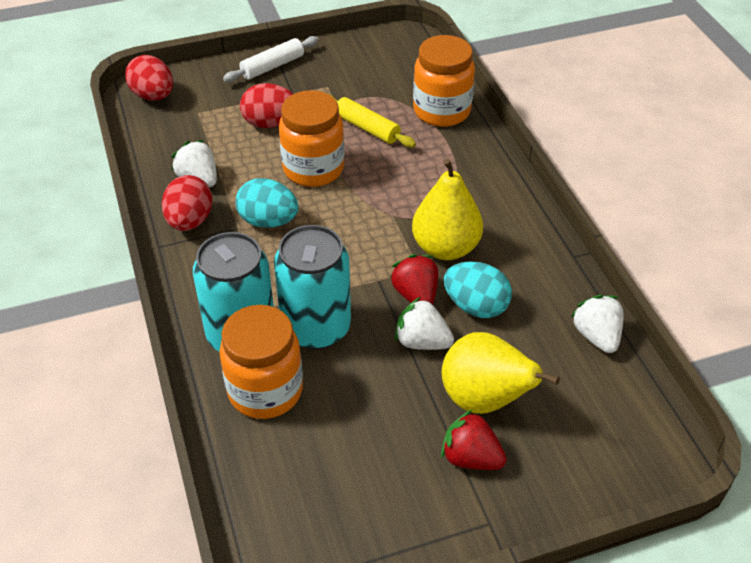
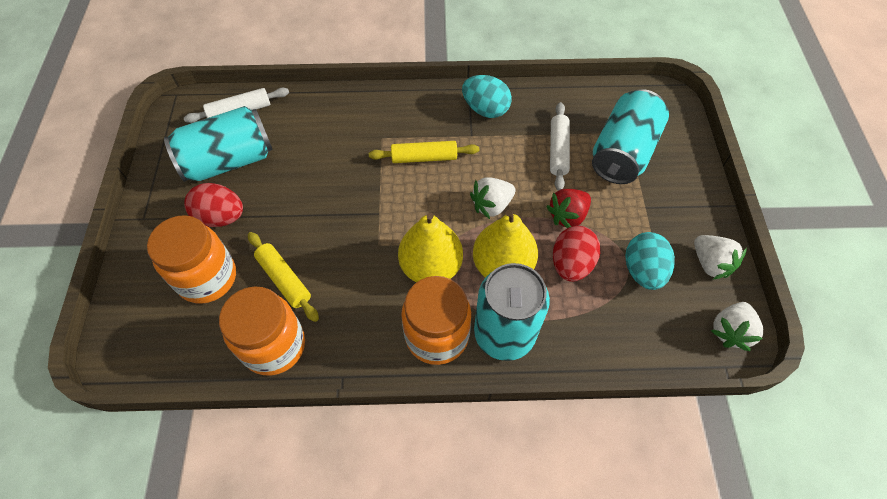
red egg: [125,55,173,101] [162,175,212,231] [240,83,293,128] = 3 -> [184,183,243,227] [553,226,600,282] = 2
red strawberry: [390,254,438,305] [441,410,507,470] = 2 -> [546,189,591,228] = 1
turquoise can: [193,232,274,352] [274,225,351,350] = 2 -> [164,106,273,182] [474,263,550,361] [592,89,669,184] = 3
white rolling pin: [223,36,319,82] = 1 -> [184,88,289,123] [550,102,570,191] = 2
yellow rolling pin: [329,94,416,148] = 1 -> [248,232,319,322] [369,141,479,163] = 2

